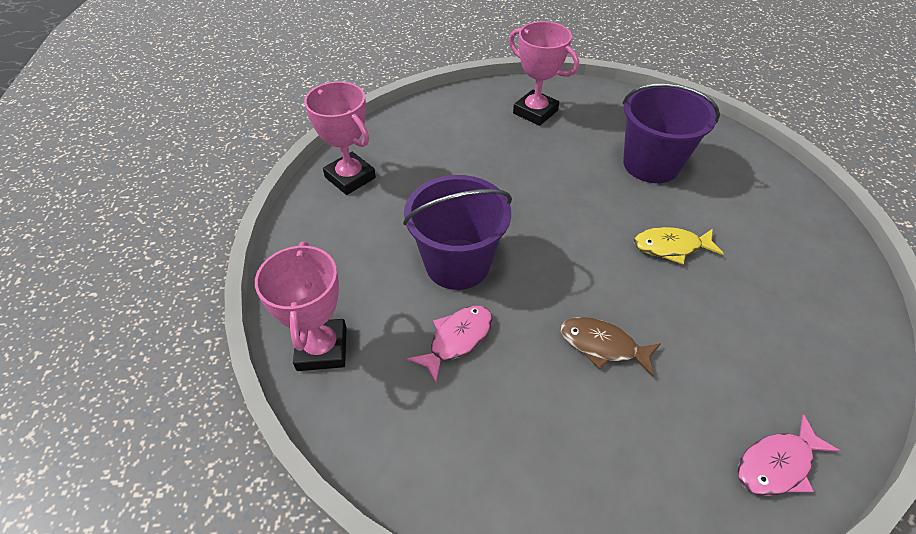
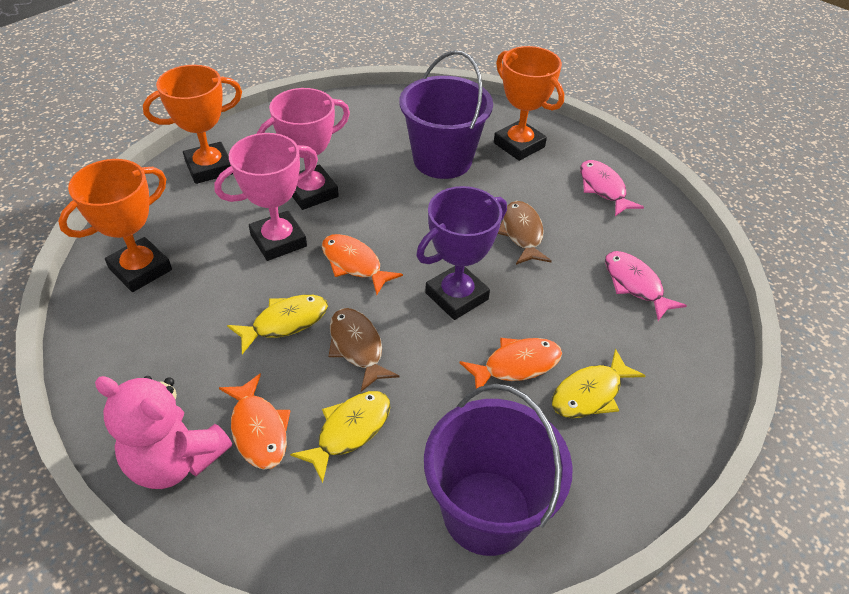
brown fish: [561,317,661,376] = 1 -> [329,308,400,392] [498,201,552,265] = 2
orange fish: none = 0 -> [219,373,290,469] [322,234,403,295] [459,338,562,389] = 3
orange trophy: none = 0 -> [58,159,172,292] [143,65,242,184] [494,46,564,161] = 3
pink teddy bear: none = 0 -> [95,376,232,489] = 1
pink trophy: [255,241,347,371] [304,82,376,195] [509,21,579,126] = 3 -> [214,133,318,261] [257,88,350,210] = 2
purple trophy: none = 0 -> [416,186,507,320] = 1
yellow fish: [634,227,724,265] = 1 -> [227,295,328,354] [290,391,391,483] [552,349,646,418] = 3

